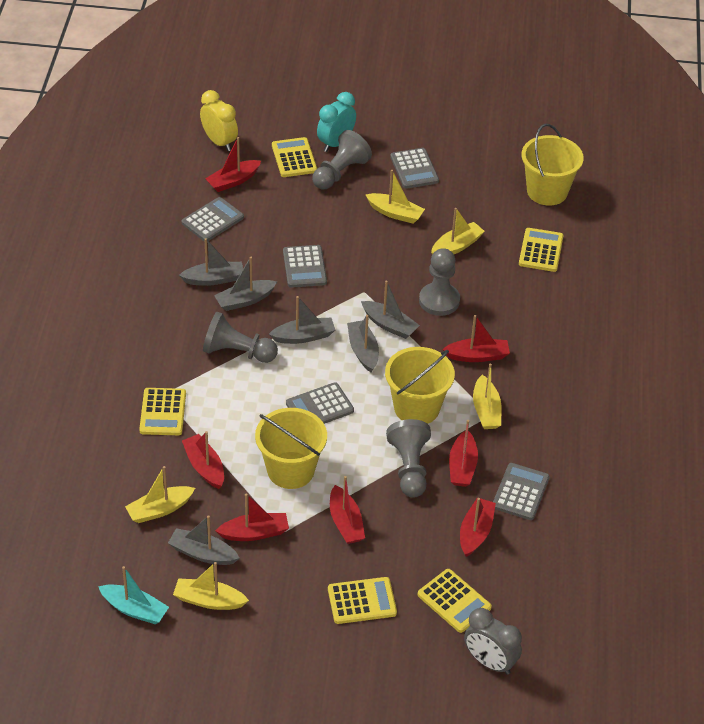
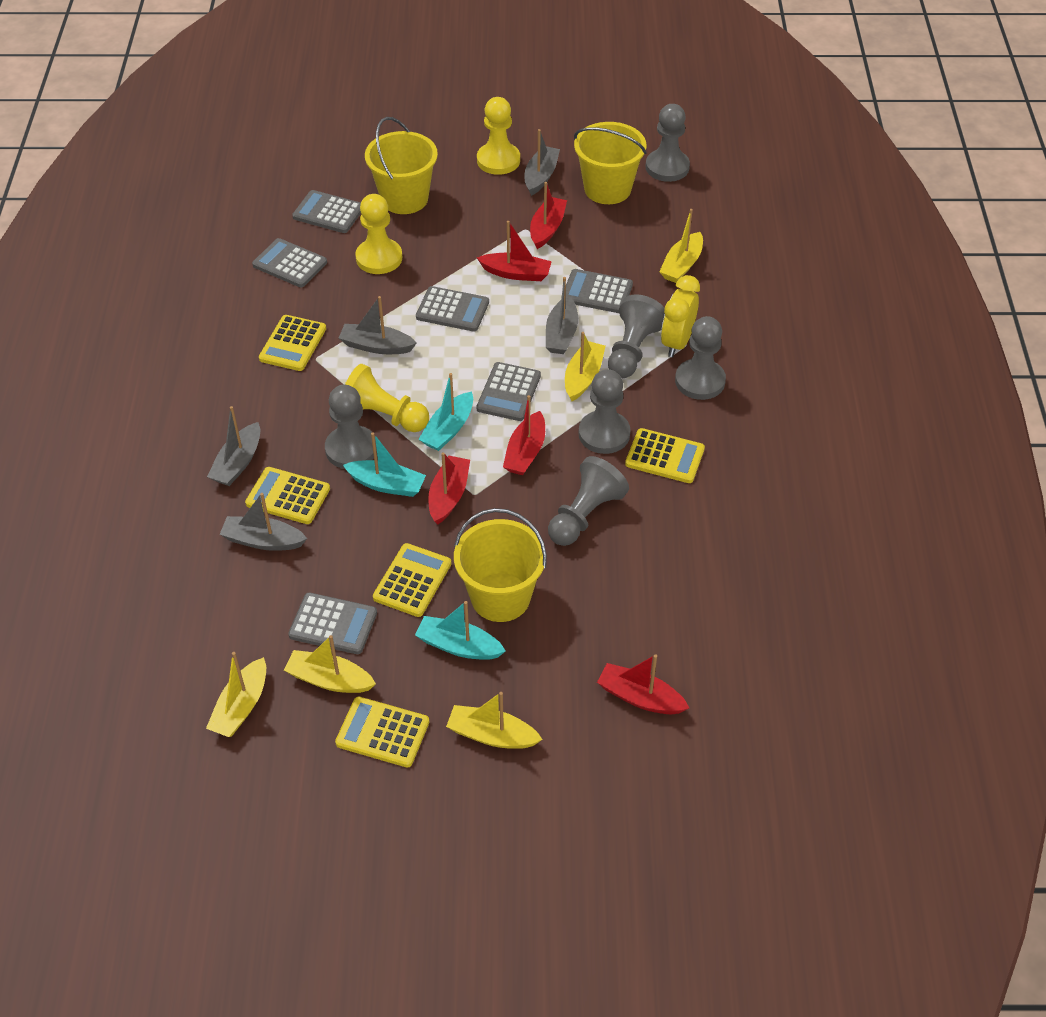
grey boat: [168,515,240,565] [179,238,243,286] [214,257,277,311] [269,296,335,344] [347,315,379,372] [361,281,420,339] = 6 -> [207,406,260,486] [220,493,307,551] [339,296,417,354] [525,129,560,196] [546,277,578,354] = 5
grey calculator: [182,197,244,242] [283,245,327,288] [286,382,354,424] [390,148,439,189] [493,463,550,520] = 5 -> [252,238,327,287] [288,593,377,654] [292,190,361,233] [416,286,489,332] [476,362,541,421] [561,269,633,313] = 6
grey clock: [464,608,522,675] = 1 -> none = 0
grey pawn: [203,312,278,363] [312,130,372,189] [386,419,431,498] [419,248,460,316] = 4 -> [325,384,377,469] [548,456,629,546] [579,369,630,454] [608,294,665,378] [646,104,690,182] [675,316,726,400] = 6
red boat: [182,431,224,489] [205,137,261,192] [215,493,289,541] [330,476,365,544] [442,315,510,362] [449,420,478,487] [460,497,496,557] = 7 -> [428,452,470,524] [477,221,552,281] [503,395,545,475] [530,182,567,249] [597,654,689,714] = 5
turquoise boat: [98,566,169,624] = 1 -> [343,432,426,497] [415,601,506,660] [418,373,473,451] = 3
turquoise clock: [317,92,356,152] = 1 -> none = 0
yellow pawn: none = 0 -> [345,364,429,432] [355,194,402,274] [477,97,520,175] = 3

